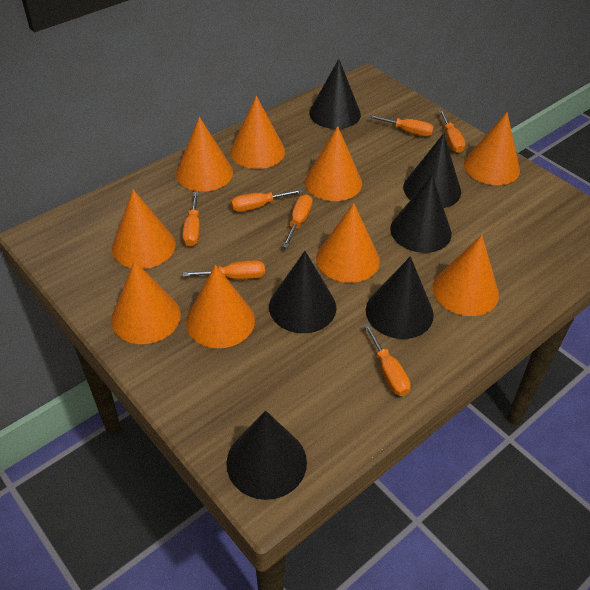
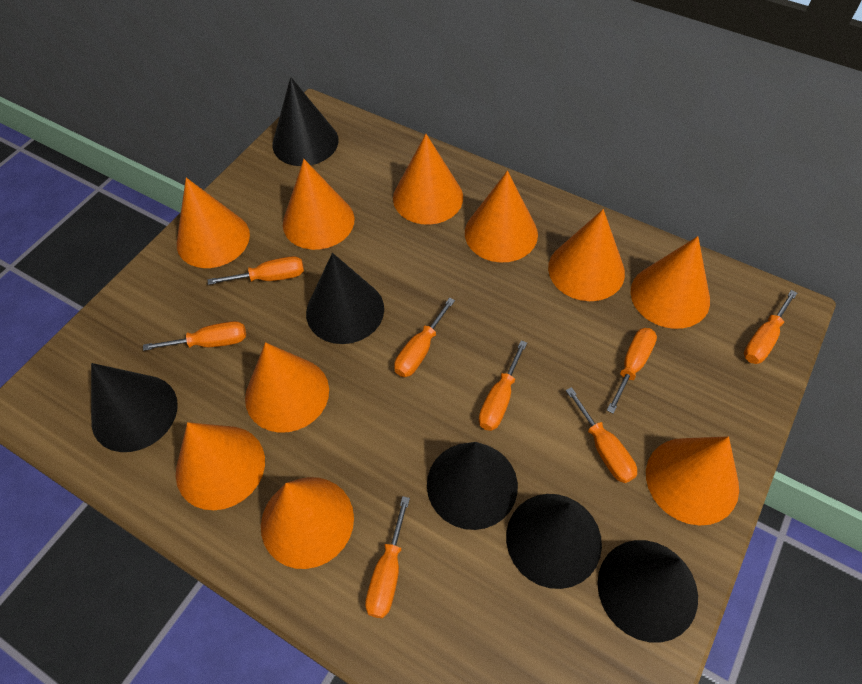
orange cone: [111,261,181,344] [112,190,176,269] [176,117,233,192] [186,265,255,348] [230,96,285,169] [305,126,362,201] [316,203,380,283] [433,235,499,316] [464,112,520,185] = 9 -> [176,422,265,510] [177,178,250,268] [245,342,329,433] [261,477,354,569] [283,159,354,250] [393,134,463,225] [465,171,538,262] [548,209,625,301] [630,236,710,329] [646,436,739,526] = 10
orange screwdriver: [182,191,200,247] [183,260,265,279] [231,189,303,212] [283,194,313,248] [364,324,411,396] [369,115,434,137] [439,110,465,153] = 7 -> [143,321,246,351] [208,256,304,285] [365,496,410,618] [394,298,455,377] [479,340,527,431] [566,387,637,483] [607,328,657,414] [744,290,797,364] = 8

